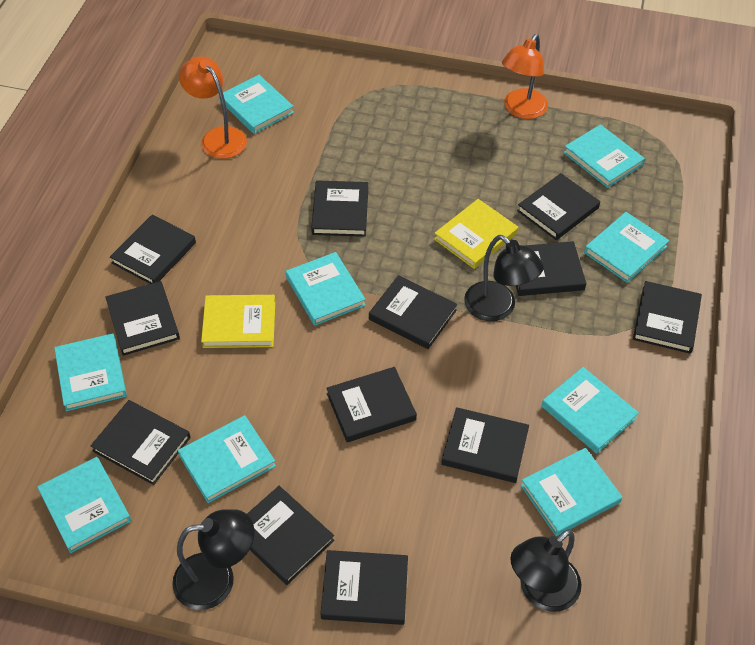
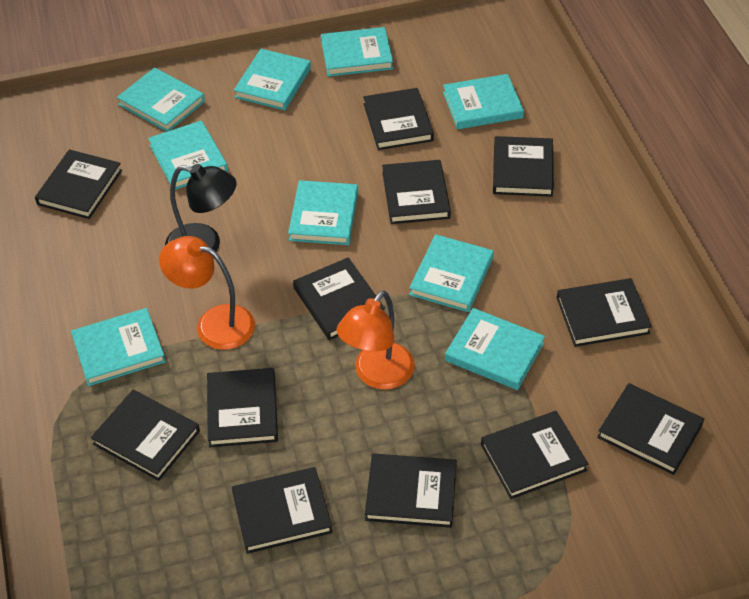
black lamp: [172,509,254,610] [464,235,544,321] [510,529,582,612] = 3 -> [165,164,236,252] = 1
yellow book: [201,295,275,348] [434,199,518,269] = 2 -> none = 0

